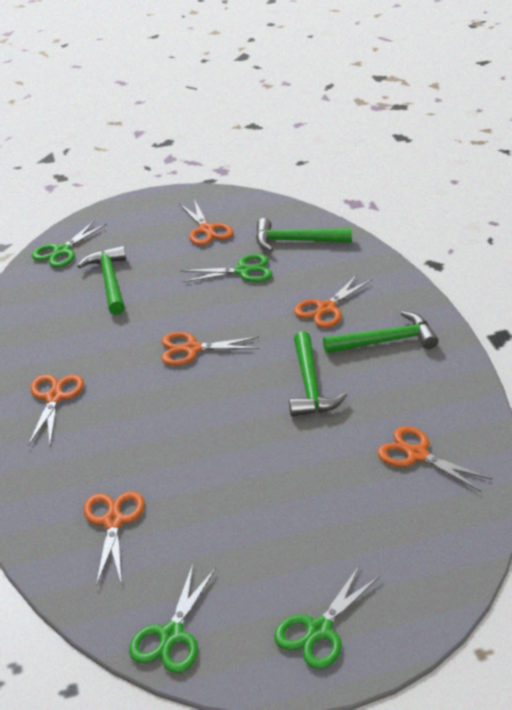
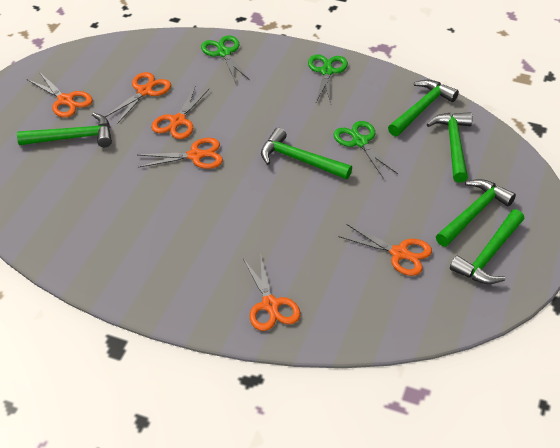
green hammer: [77,246,126,315] [256,218,352,251] [289,331,347,417] [323,311,438,353] = 4 -> [17,113,112,147] [261,128,352,179] [388,80,459,137] [427,112,472,183] [436,179,516,247] [450,209,524,284] = 6
green scissors: [32,220,107,268] [129,564,216,673] [181,254,273,283] [274,566,380,669] = 4 -> [201,35,250,83] [308,54,348,103] [333,121,398,178] = 3

